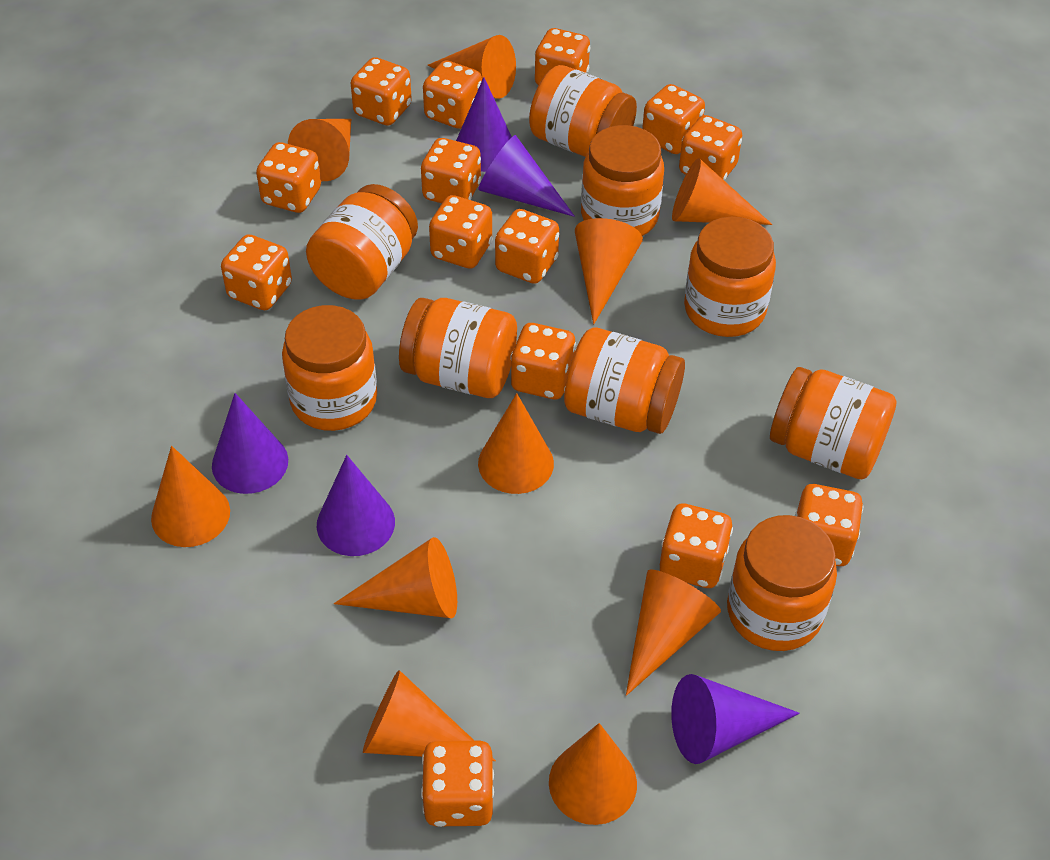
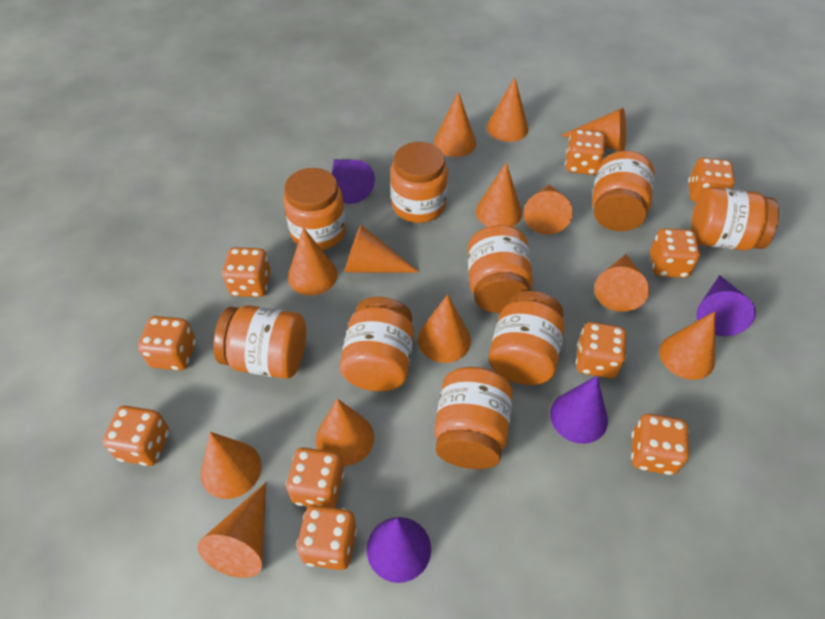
orange cone: [151,446,230,547] [288,119,351,181] [334,537,457,618] [363,670,496,761] [428,35,516,99] [478,393,554,494] [549,723,637,825] [575,218,643,324] [626,569,721,696] [672,158,772,225] = 10 -> [198,482,266,578] [201,432,261,499] [288,227,337,296] [316,398,374,466] [345,225,420,273] [418,294,471,363] [434,92,476,157] [476,162,522,227] [487,77,528,142] [524,185,573,235] [561,108,626,151] [594,254,649,312] [660,312,715,380] = 13
orange dice: [221,234,292,310] [256,142,321,213] [351,57,412,126] [421,138,481,203] [421,741,494,827] [423,61,482,129] [429,195,493,269] [495,209,559,284] [510,323,576,399] [535,28,591,85] [642,84,705,154] [660,504,733,588] [679,115,742,180] [795,484,863,566] = 14 -> [103,406,169,466] [138,316,196,371] [222,247,271,297] [286,447,344,508] [296,505,357,570] [565,129,605,175] [576,322,626,378] [631,414,689,475] [650,228,700,278] [688,158,735,202] = 10
purple cone: [212,393,288,494] [317,455,395,556] [456,77,512,172] [478,135,575,217] [671,674,800,764] = 5 -> [332,159,375,204] [367,517,431,583] [550,376,608,444] [696,275,756,336] = 4

